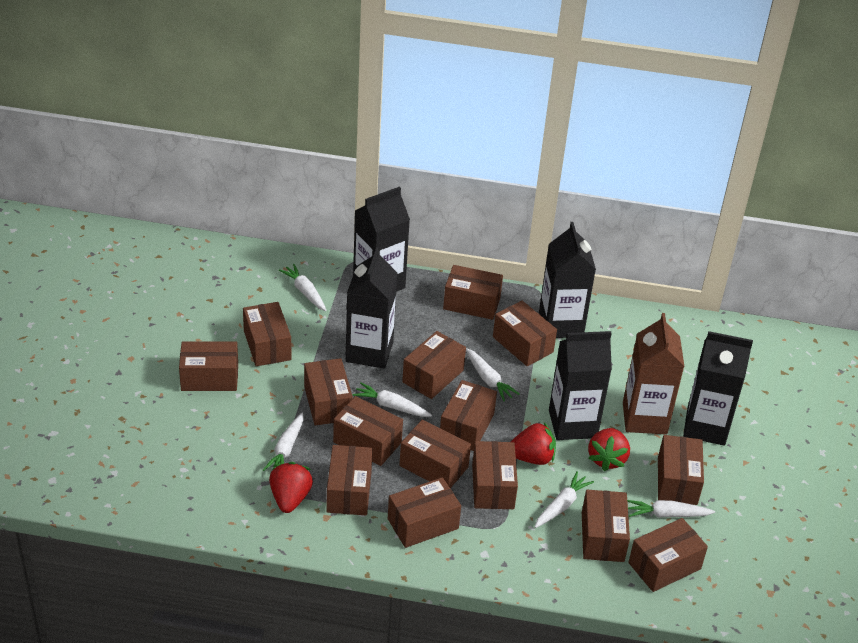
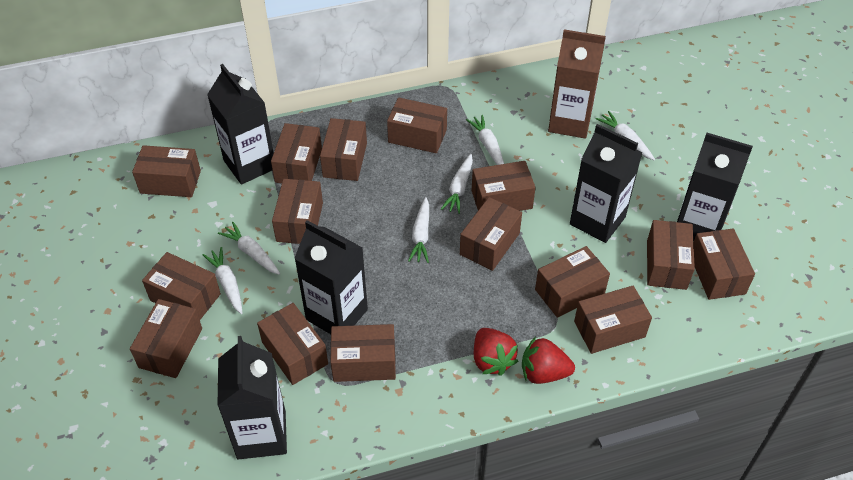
red strawberry: [269,462,313,513] [511,423,556,465] [588,428,630,471] = 3 -> [474,328,518,376] [522,337,575,384] = 2

